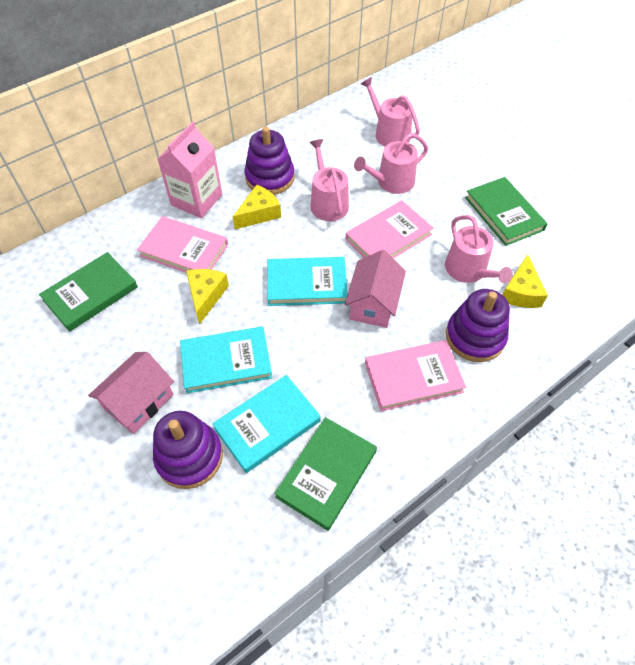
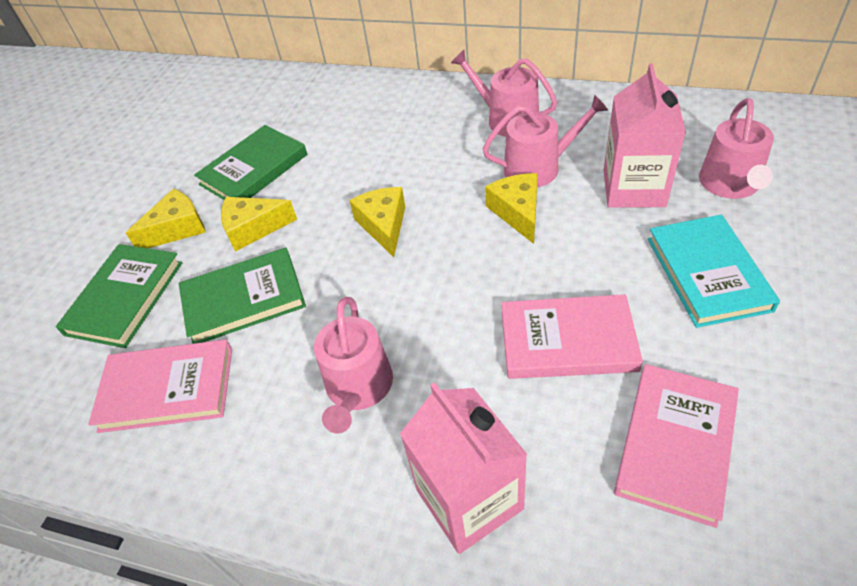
pink carton: [157,121,222,218] = 1 -> [400,382,527,554] [603,63,686,208] = 2
pink house: [88,352,174,434] [345,250,406,328] = 2 -> none = 0
purple stacking toy: [153,411,223,489] [244,127,295,195] [446,289,510,362] = 3 -> none = 0
turquoise book: [180,327,272,393] [212,375,321,473] [267,257,348,306] = 3 -> [648,215,780,328] = 1
yellow cheese: [186,269,229,324] [233,185,281,229] [503,254,548,308] = 3 -> [126,188,206,248] [221,197,297,252] [349,187,405,257] [485,173,538,244] = 4

